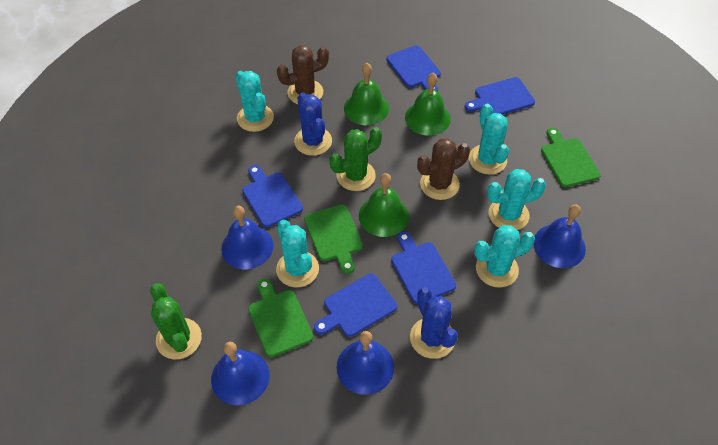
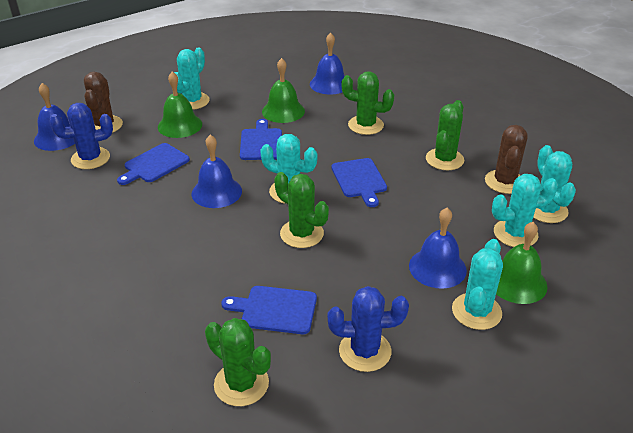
blue cutting board: [242,165,303,228] [314,274,397,337] [387,45,441,92] [391,231,456,304] [465,77,535,115] = 5 -> [117,143,190,185] [221,286,317,334] [240,119,282,160] [331,158,387,207] = 4
green cactus: [150,283,202,359] [329,127,382,191] = 2 -> [205,318,271,406] [274,172,329,248] [342,71,394,135] [426,100,464,170] = 4
green cutting board: [248,278,313,357] [304,204,363,274] [541,128,601,187] = 3 -> none = 0

